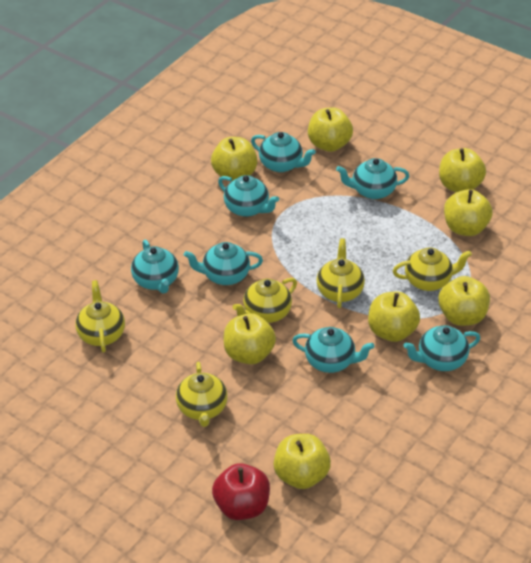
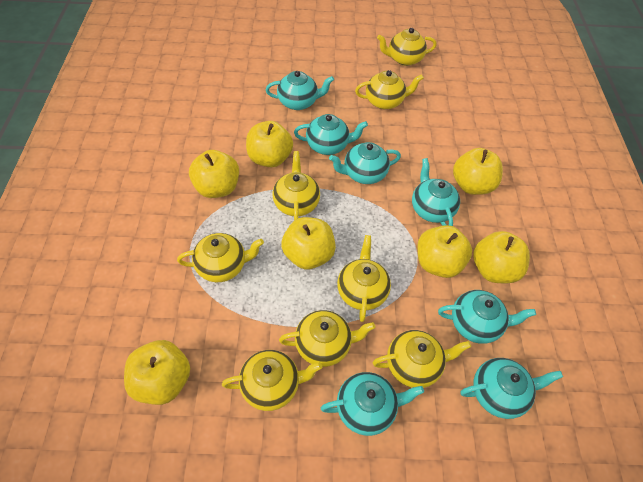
red apple: [212,463,270,520] = 1 -> none = 0
yellow apple: [211,137,258,181] [224,313,276,364] [274,434,331,489] [308,107,353,152] [368,292,420,342] [438,276,490,326] [439,148,486,192] [444,189,493,236] = 8 -> [124,340,190,405] [189,150,239,198] [246,121,293,167] [281,217,336,270] [417,225,472,278] [453,148,503,195] [473,231,530,283] = 7
yellow teapot: [75,280,125,353] [176,362,228,427] [233,278,297,323] [316,238,365,308] [393,248,472,291] = 5 -> [177,233,264,282] [222,350,322,411] [272,151,320,221] [279,310,375,367] [337,235,391,322] [355,70,424,109] [373,330,471,388] [377,28,437,66] = 8

